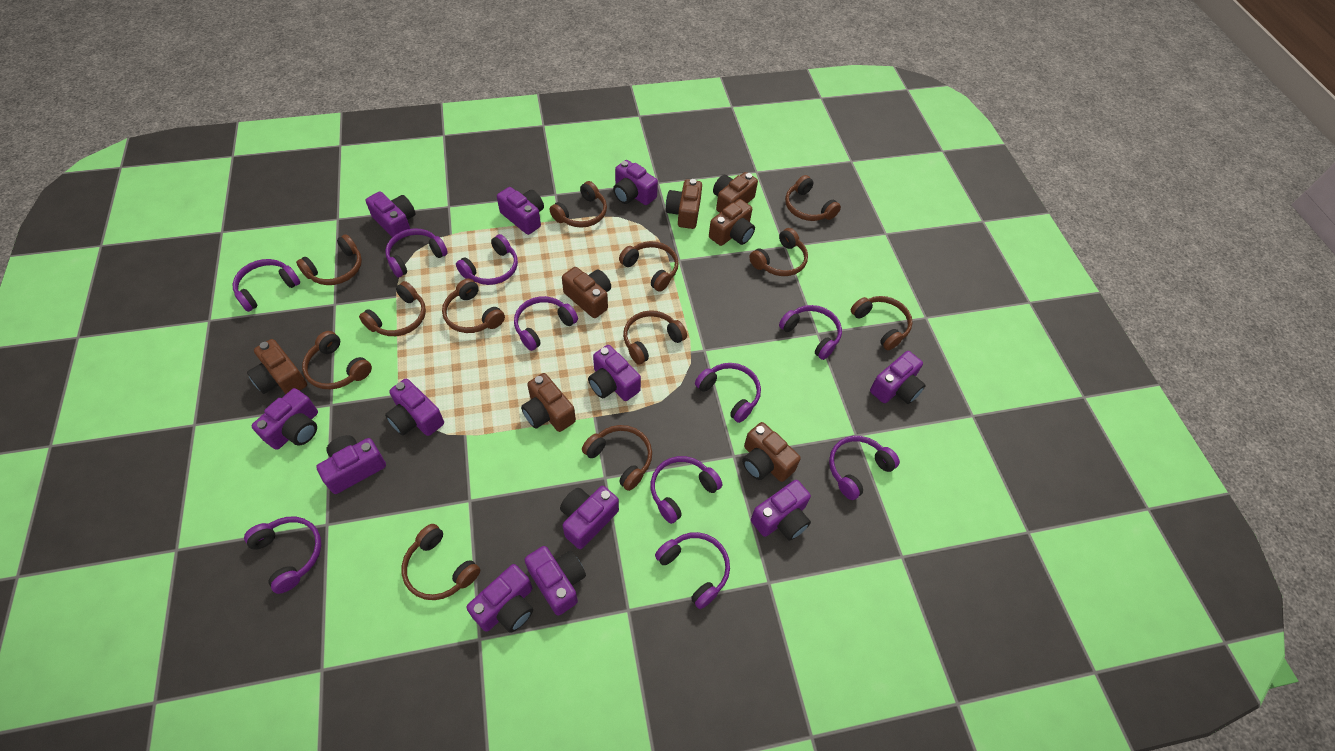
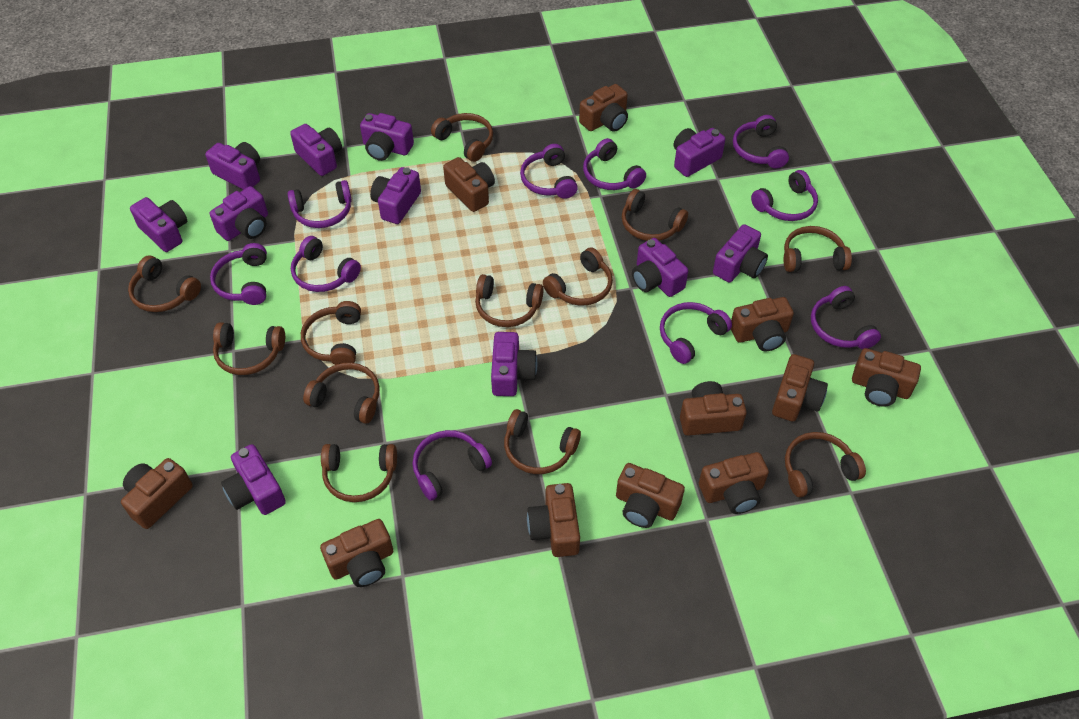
brown camera: [247,339,307,394] [521,373,576,432] [562,267,611,318] [666,179,702,229] [709,199,755,246] [713,172,758,213] [742,422,801,482] = 7 -> [121,458,193,529] [320,519,393,587] [443,157,495,212] [527,483,580,557] [579,84,628,132] [616,463,685,528] [680,381,747,436] [699,452,769,514] [731,297,794,351] [772,354,828,421] [852,348,921,407] = 11
purple camera: [252,388,318,450] [316,435,386,494] [365,191,416,237] [385,379,444,436] [466,564,533,633] [497,187,544,235] [525,546,586,616] [560,486,619,549] [588,345,641,401] [613,160,658,205] [751,480,811,541] [870,351,926,404] = 12 -> [130,197,187,252] [205,142,260,190] [210,186,268,241] [221,444,286,515] [290,124,342,176] [360,113,414,161] [370,167,421,224] [491,332,537,396] [632,238,688,297] [674,128,725,177] [713,224,768,283] = 11

